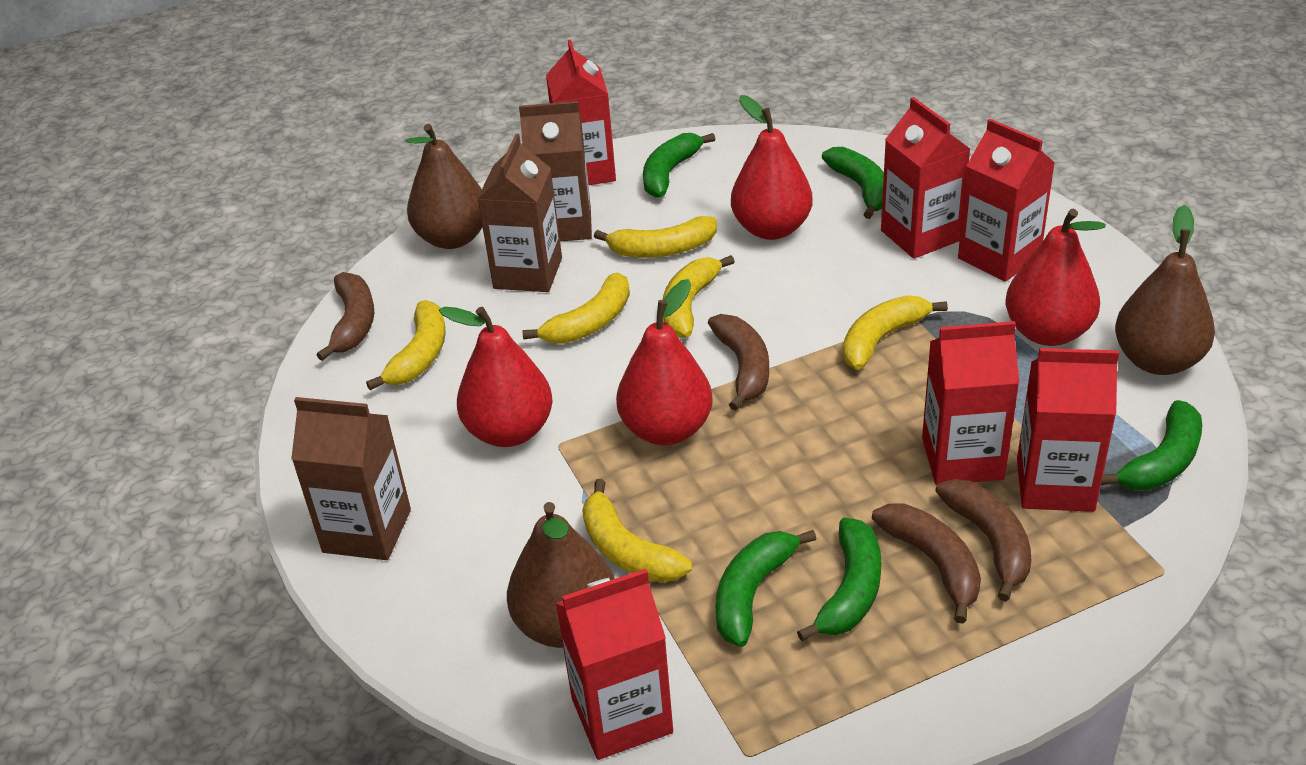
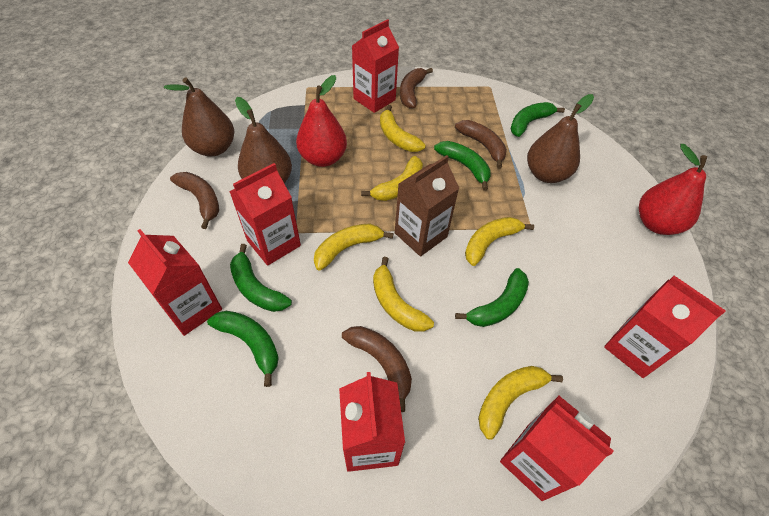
brown carton: [291,397,411,560] [478,134,562,292] [519,101,592,242] = 3 -> [395,155,459,256] = 1
red pear: [439,307,553,447] [616,279,713,445] [731,95,813,240] [1005,209,1106,346] = 4 -> [296,75,347,167] [639,144,707,235] = 2

